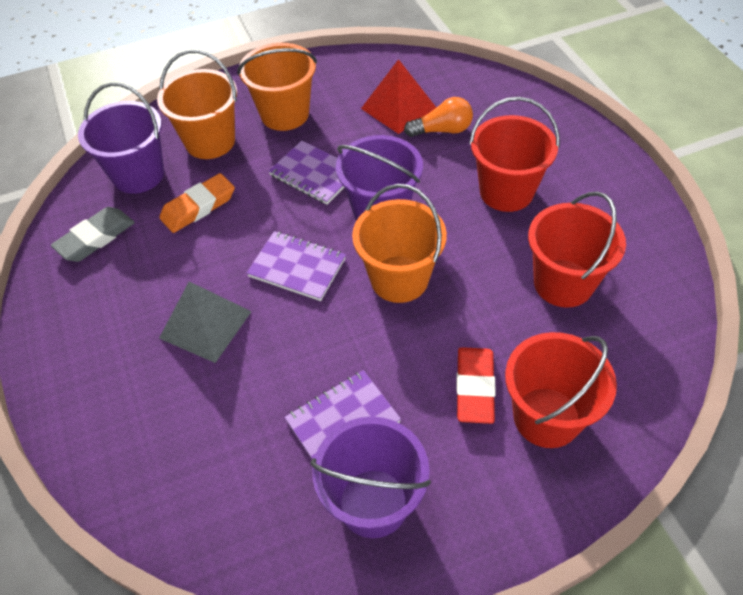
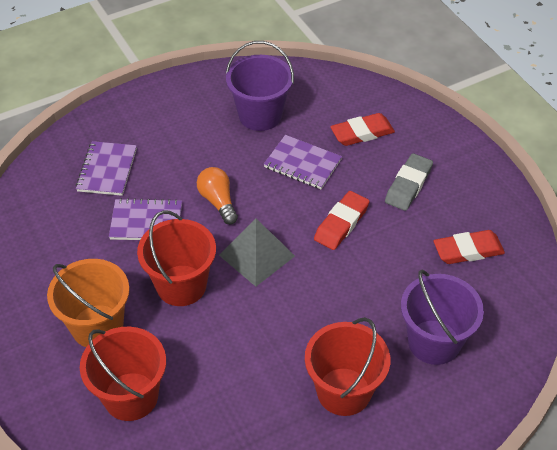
orange bucket: [157,50,237,159] [237,43,317,131] [352,184,447,303] = 3 -> [47,259,130,347] = 1
orange eraser: [159,173,235,233] = 1 -> none = 0
purple bucket: [78,82,164,194] [310,417,431,538] [336,135,423,221] = 3 -> [226,41,294,131] [401,270,484,365] = 2
red eraser: [456,347,496,424] = 1 -> [314,191,370,250] [330,113,395,146] [433,230,505,264] = 3
red pyramid: [361,59,436,134] = 1 -> none = 0

